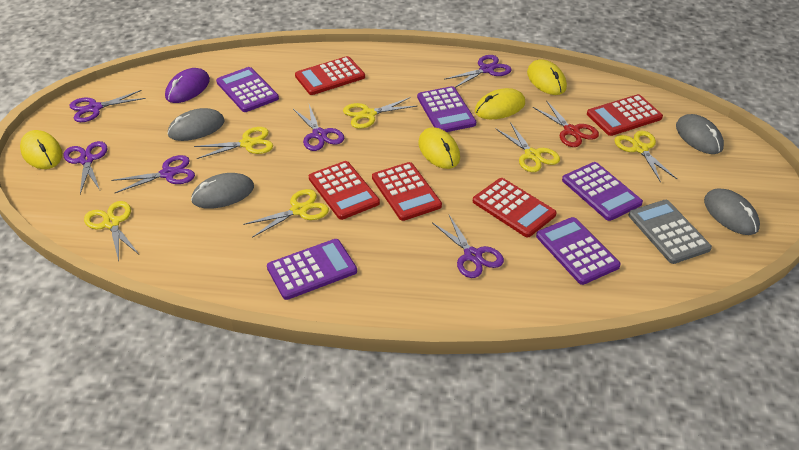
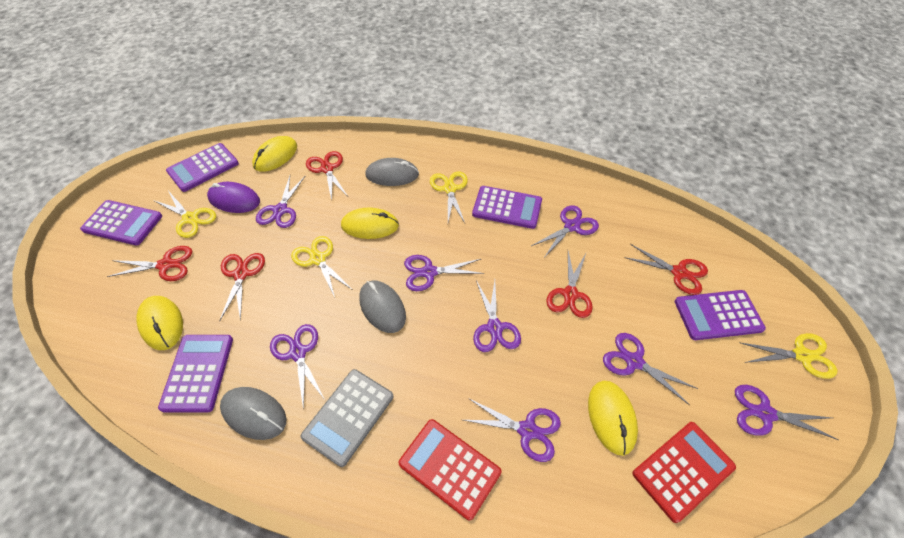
grey mouse: [168,108,225,141] [191,173,254,209] [676,114,724,154] [704,188,760,235] = 4 -> [220,387,286,440] [359,281,406,333] [365,158,419,186] = 3
purple scissors: [63,141,107,194] [69,90,146,122] [111,155,195,193] [293,105,344,151] [433,215,504,278] [444,55,512,88] = 6 -> [256,176,305,228] [270,324,325,410] [404,255,484,291] [463,398,561,462] [473,281,521,352] [531,205,599,258] [603,333,698,405] [735,385,839,440] = 8
red calculator: [295,56,365,95] [309,161,380,220] [372,162,442,221] [473,178,557,237] [587,94,663,136] = 5 -> [399,419,501,521] [633,422,736,523] = 2
red scissors: [533,101,599,147] = 1 -> [107,246,192,281] [219,253,265,321] [306,151,347,201] [546,251,593,318] [624,244,708,295] = 5
yellow scissors: [84,201,139,261] [194,127,273,159] [243,189,329,238] [343,97,417,129] [495,122,560,172] [614,130,677,182] = 6 -> [153,191,216,238] [291,236,351,298] [430,171,468,223] [739,333,838,379] = 4

